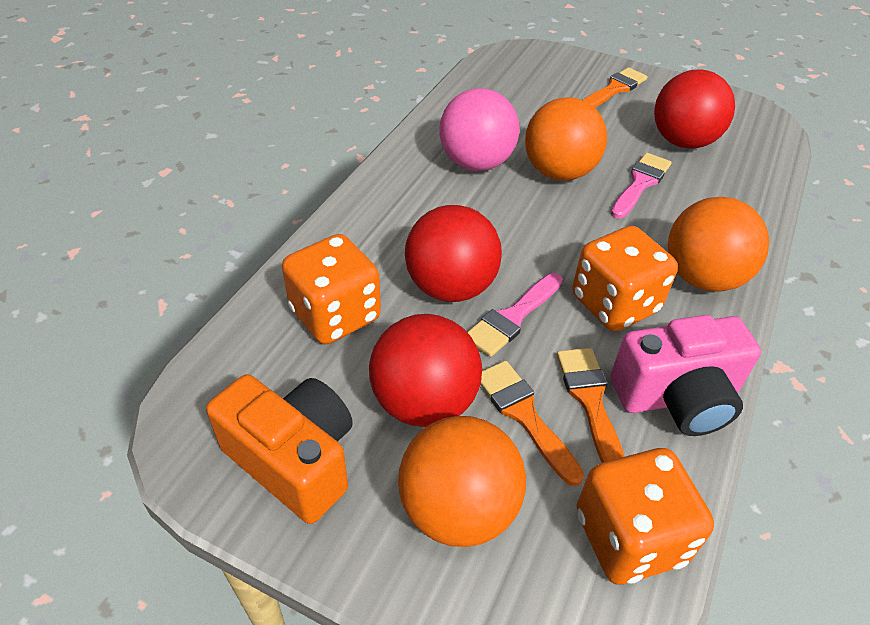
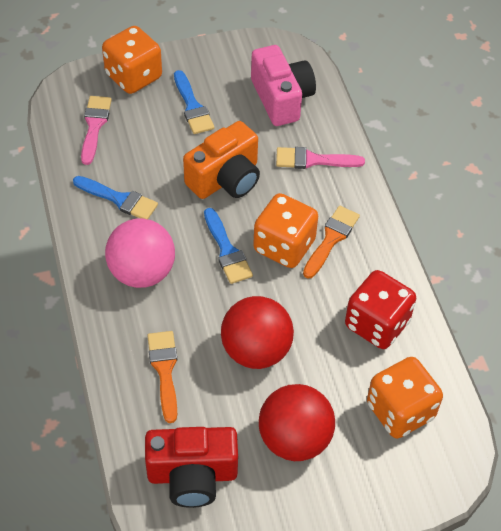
blue brush: none = 0 -> [73,176,158,219] [174,70,215,134] [204,208,253,284] = 3
orange ball: [398,416,526,547] [525,97,607,181] [668,197,769,291] = 3 -> none = 0
orange brush: [480,361,584,486] [557,348,625,463] [583,67,648,108] = 3 -> [147,331,177,423] [303,206,360,279] = 2
red ball: [369,314,482,427] [405,205,502,302] [654,70,735,149] = 3 -> [221,296,294,369] [259,384,335,461] = 2
red camera: none = 0 -> [145,427,238,508] = 1
red dice: none = 0 -> [345,270,416,349] = 1

